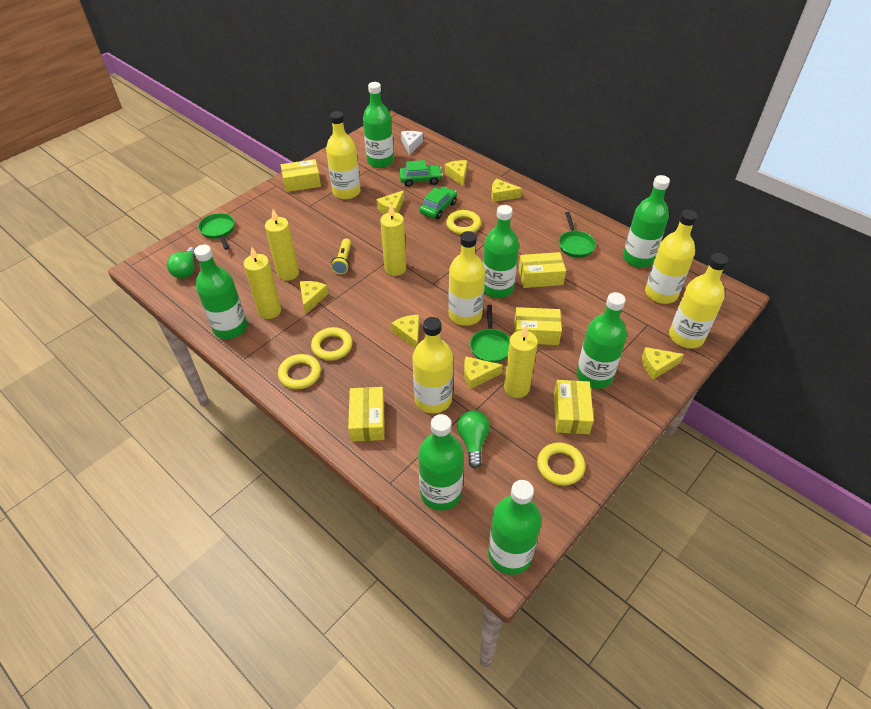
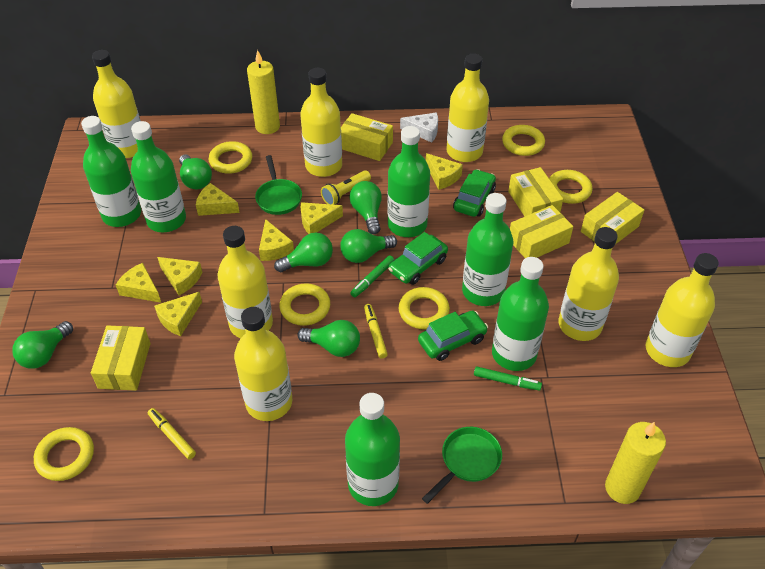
green bottle: [194,245,247,339] [363,82,394,168] [418,414,464,511] [483,205,519,298] [488,480,542,575] [577,292,627,389] [623,175,670,268] = 7 -> [81,116,141,227] [131,121,186,232] [345,393,400,506] [387,126,430,237] [462,193,513,306] [492,257,549,371] = 6
green car: [399,160,443,187] [420,187,457,219] = 2 -> [388,232,448,285] [418,310,488,361] [453,169,496,217] = 3
green light bulb: [167,247,195,279] [457,410,490,469] = 2 -> [12,321,73,369] [179,154,212,189] [274,233,333,272] [297,320,360,357] [340,229,397,263] [349,181,382,234] = 6
green marker: none = 0 -> [351,255,394,297] [474,366,542,391] = 2
green pan: [198,213,235,250] [470,305,510,363] [559,212,596,258] = 3 -> [255,155,302,215] [422,427,502,504] = 2
yellow bottle: [326,111,361,200] [413,317,453,413] [448,231,485,326] [645,210,697,304] [669,253,728,348] = 5 -> [92,50,141,158] [217,226,273,338] [234,307,292,421] [300,68,342,177] [447,54,489,162] [559,227,619,341] [646,253,719,367] = 7
yellow candle: [244,247,281,319] [265,209,299,281] [380,205,406,276] [504,326,538,398] = 4 -> [247,50,280,134] [605,422,666,504] = 2
yellow marker: none = 0 -> [148,408,196,459] [364,304,388,359] = 2
yellow ring: [278,354,321,389] [311,327,352,361] [446,210,481,235] [537,443,585,486] = 4 -> [34,427,94,481] [209,141,252,174] [279,283,330,326] [399,287,450,330] [502,125,545,156] [549,170,593,204] = 6

